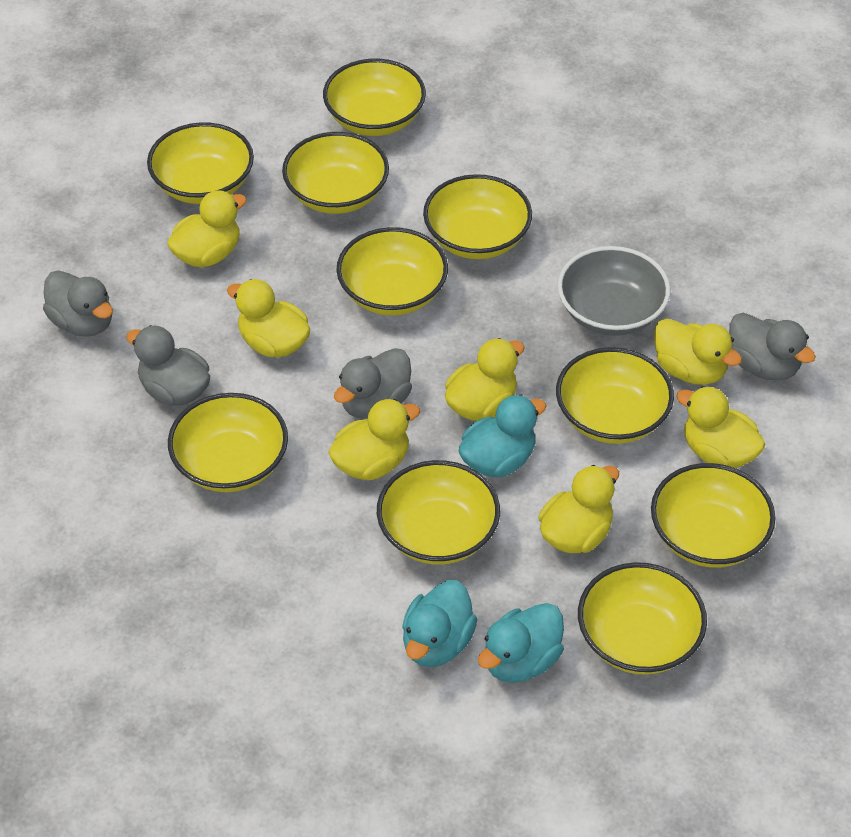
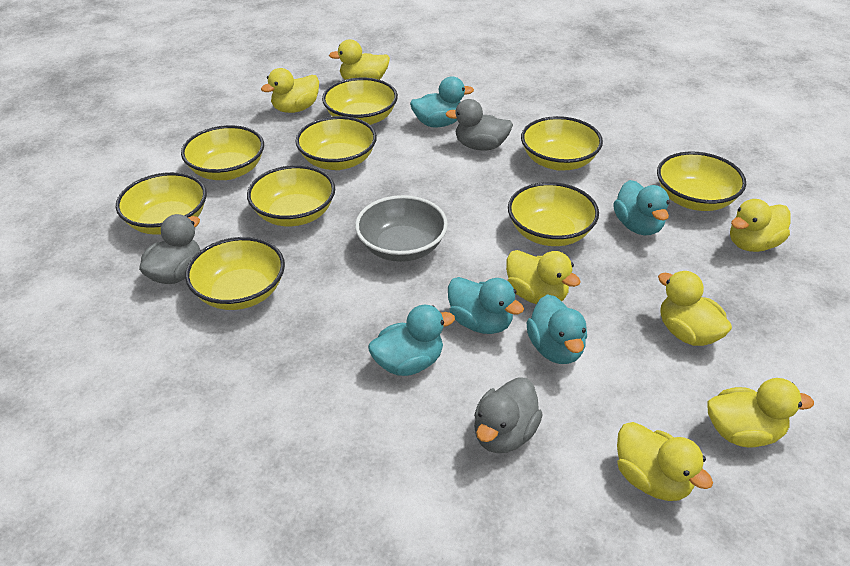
grey duck: [43,270,113,337] [126,325,210,406] [334,348,412,419] [729,313,816,381] = 4 -> [139,214,201,284] [445,99,513,151] [474,377,543,453] = 3
turquoise duck: [402,580,477,667] [459,395,547,477] [478,603,564,683] = 3 -> [368,305,455,376] [410,77,474,127] [448,277,524,334] [526,294,587,364] [613,180,670,235] = 5
yellow bowl: [147,122,254,204] [168,393,288,492] [282,132,389,214] [323,59,426,136] [336,227,448,316] [377,460,500,565] [423,174,532,259] [556,347,674,444] [578,562,707,675] [651,463,775,568] = 10 -> [116,172,207,235] [181,125,264,180] [185,237,285,310] [247,165,335,226] [295,116,377,170] [322,78,398,125] [508,182,599,246] [521,116,603,171] [657,152,746,211] = 9

